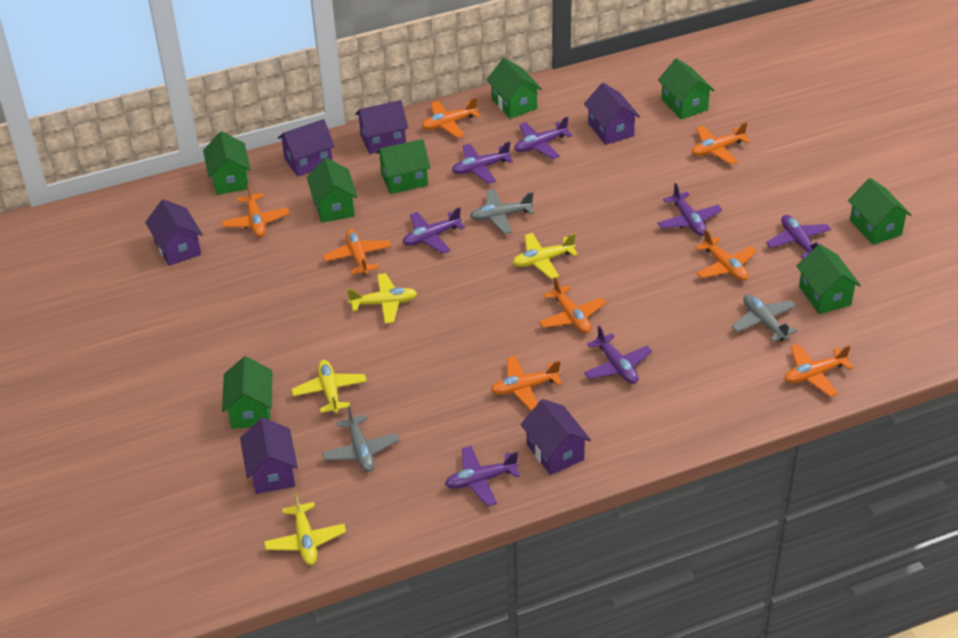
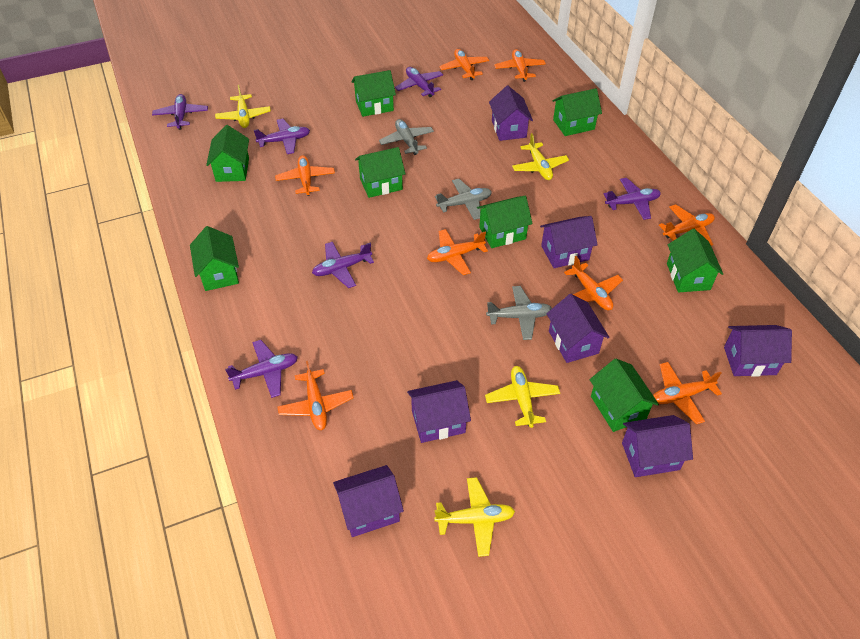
purple house: [145,199,203,266] [240,418,298,494] [278,119,335,177] [355,100,408,154] [521,399,591,475] [584,83,640,145] = 6 -> [333,465,404,537] [407,380,471,443] [489,86,533,141] [540,216,598,268] [547,294,609,363] [622,415,693,477] [724,325,792,377] = 7
purple plane: [403,207,465,254] [445,446,520,507] [452,141,513,184] [514,117,572,159] [584,326,652,384] [658,183,722,236] [766,215,831,259] = 7 -> [152,94,208,130] [225,340,298,398] [254,119,310,154] [312,242,374,288] [395,67,443,97] [604,178,661,220] = 6

